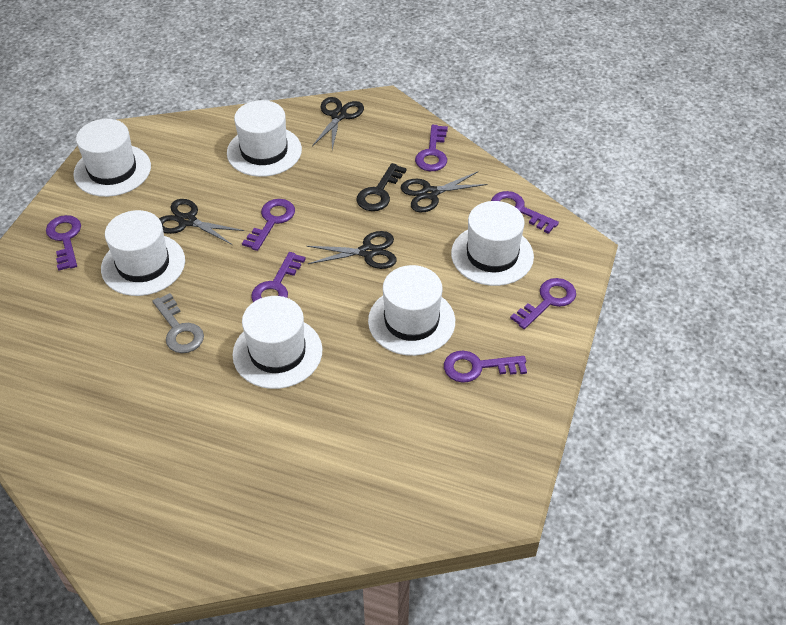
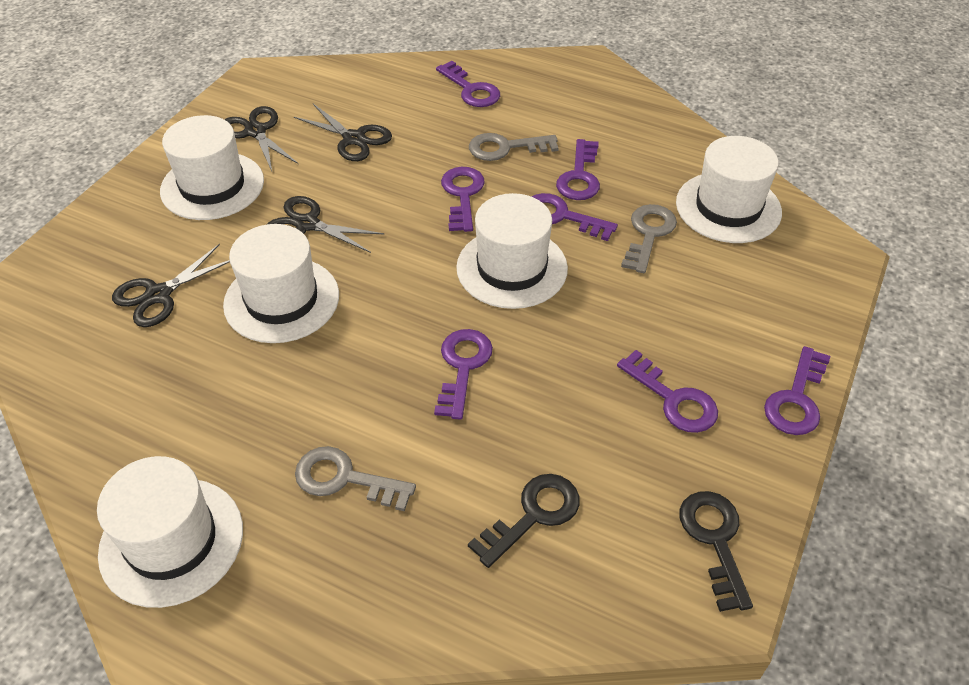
black key: [356,163,406,211] = 1 -> [468,474,580,568] [679,491,753,612] = 2
grey key: [152,293,204,353] = 1 -> [295,446,416,511] [469,133,559,161] [621,204,677,273] = 3
white hat: [73,119,151,197] [101,210,185,296] [227,100,302,177] [232,296,322,389] [368,265,455,356] [451,201,534,286] = 6 -> [97,456,243,608] [160,115,264,220] [223,224,339,343] [456,193,568,309] [676,136,782,243] = 5

